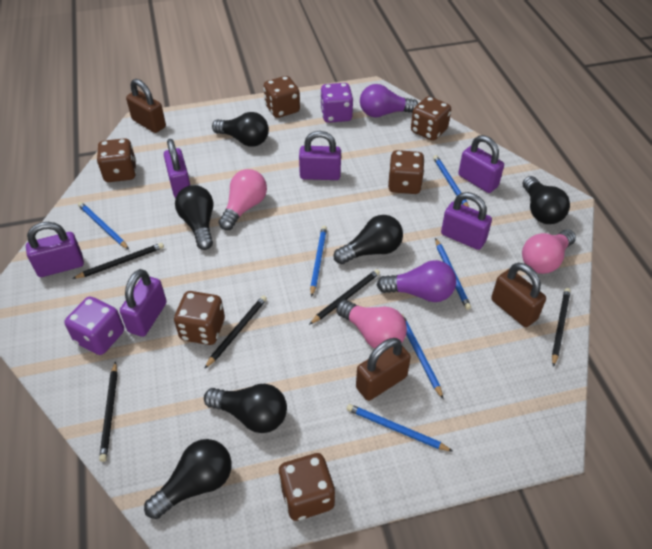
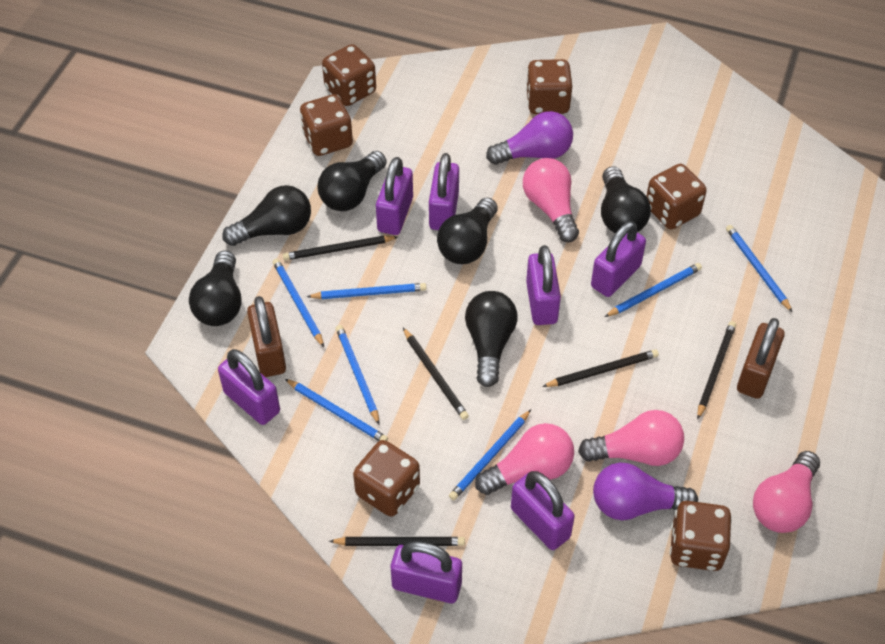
blue pencil: [78,202,129,249] [310,226,327,297] [347,404,453,452] [401,314,443,399] [433,155,469,207] [435,238,471,310] = 6 -> [272,258,324,347] [285,379,388,441] [306,283,427,299] [336,325,380,425] [449,410,531,500] [604,263,702,317] [726,225,793,313] = 7
brown padlock: [126,79,166,133] [356,338,411,401] [491,263,546,327] = 3 -> [247,296,286,377] [737,318,785,399] = 2
pink light bulb: [218,169,267,230] [336,300,407,348] [522,230,576,274] = 3 -> [475,423,574,495] [523,158,579,242] [578,410,684,466] [753,451,820,533] = 4
purple dice: [65,296,124,355] [320,83,353,123] = 2 -> none = 0
purple padlock: [26,222,84,277] [120,269,167,337] [164,139,190,198] [299,131,341,180] [441,192,492,250] [458,135,504,193] = 6 -> [218,349,280,425] [376,157,413,235] [391,541,462,603] [429,153,459,230] [511,471,575,550] [526,245,561,325] [591,221,646,297] = 7

